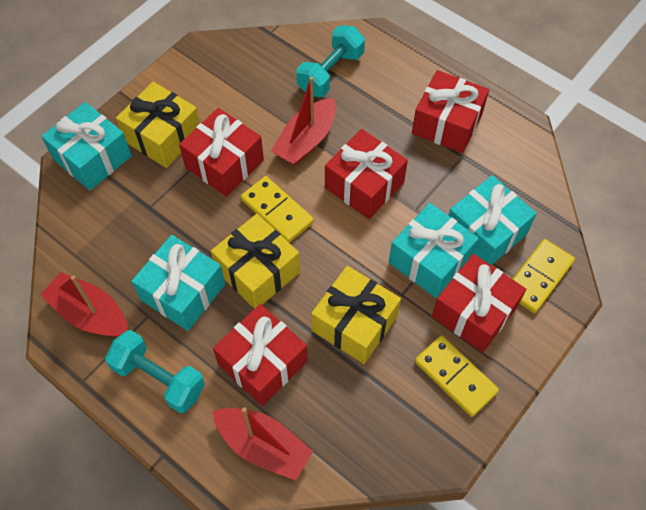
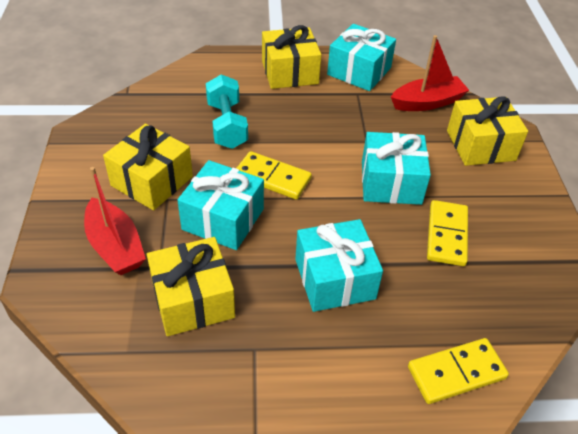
red boat: [40,272,128,337] [212,407,313,480] [271,77,336,166] = 3 -> [84,167,146,275] [391,35,469,111] = 2
red gift: [179,108,264,197] [213,304,308,406] [325,129,408,219] [412,70,489,153] [432,254,526,352] = 5 -> none = 0
turquoise dumbbell: [105,330,205,413] [296,25,365,97] = 2 -> [206,74,248,149] = 1
yellow gift: [116,82,200,168] [211,214,300,309] [311,266,401,364] = 3 -> [103,123,193,211] [147,237,235,336] [262,25,321,89] [447,96,528,166] = 4

